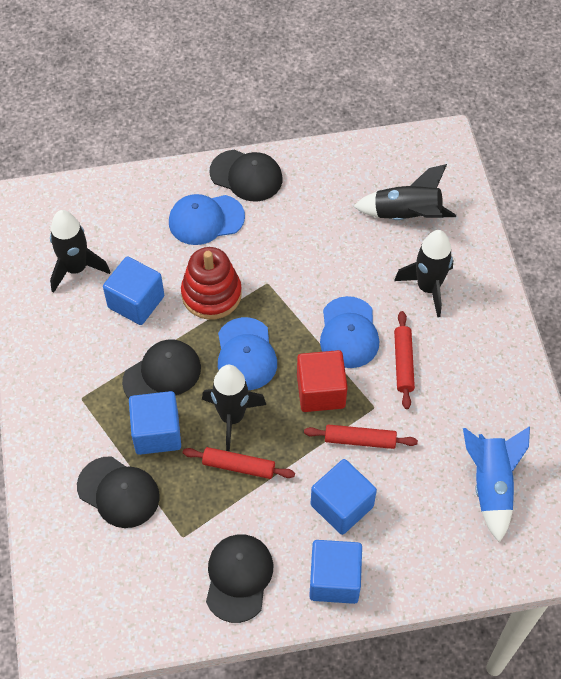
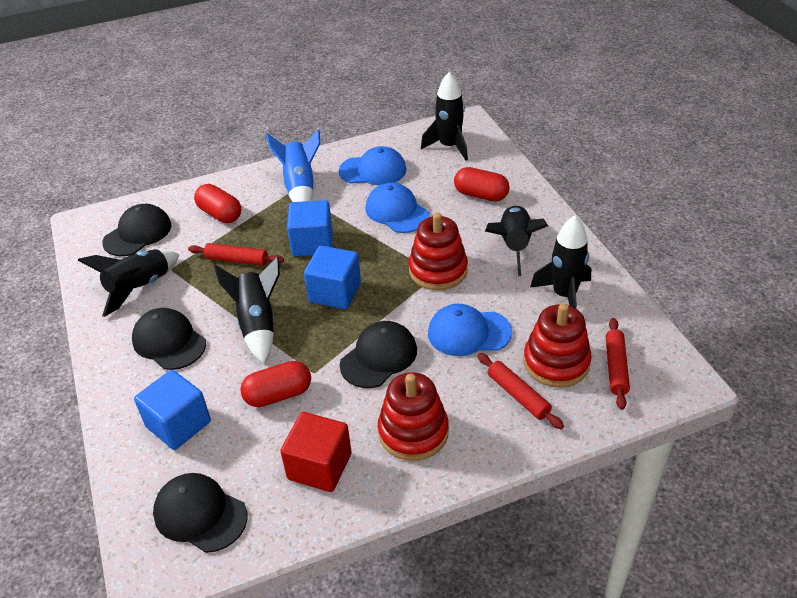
black rocket: [50,210,110,293] [202,365,266,451] [353,164,456,220] [394,230,453,317] = 4 -> [78,249,180,317] [214,257,280,364] [421,72,468,160] [485,205,548,276] [530,215,591,309] = 5
blue cube: [103,256,164,325] [129,391,181,455] [309,540,362,604] [311,459,377,535] = 4 -> [134,370,211,450] [287,200,333,257] [304,246,361,309] = 3
red capsule: none = 0 -> [194,184,241,223] [240,361,311,407] [454,167,510,202] = 3
red stacking toy: [181,247,242,320] = 1 -> [378,372,449,461] [409,213,468,290] [523,303,592,388] = 3

